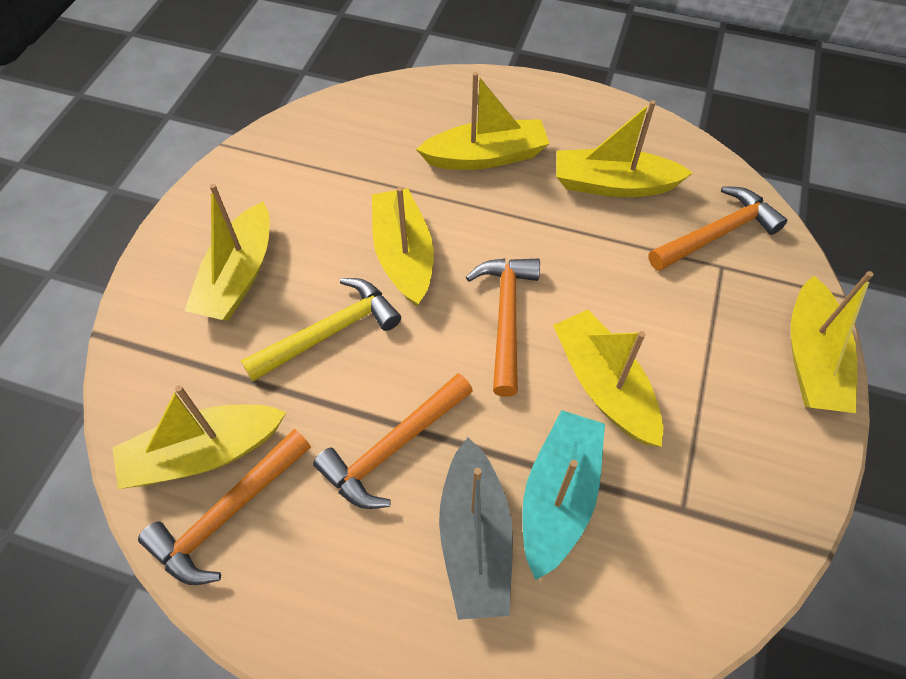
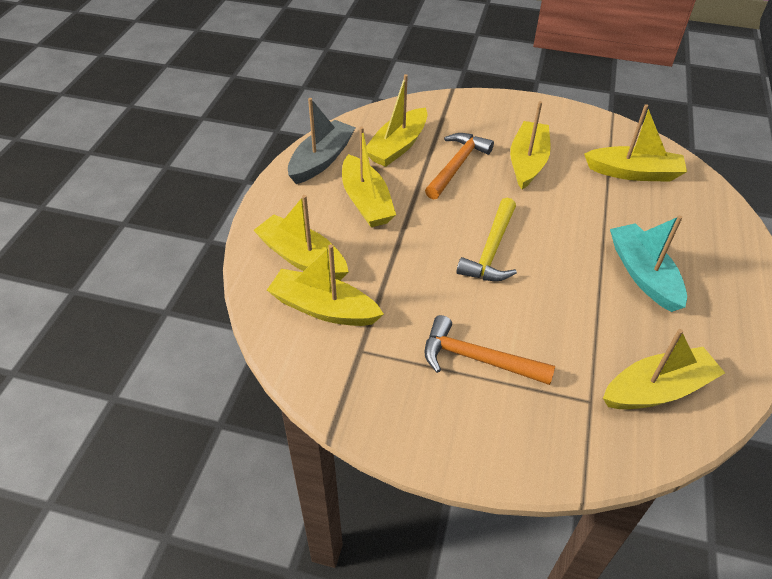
orange hammer: [138,429,311,585] [313,373,473,509] [466,259,540,397] [649,186,787,271] = 4 -> [424,315,555,385] [425,133,494,200] = 2

